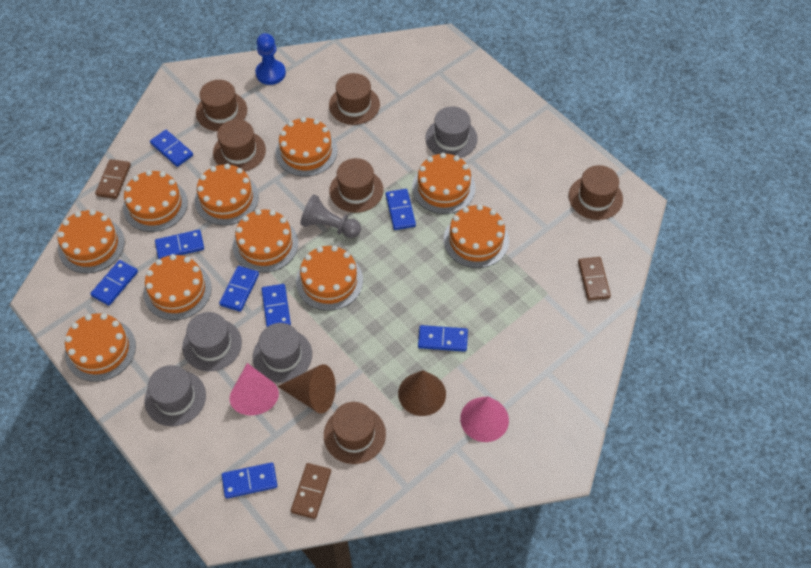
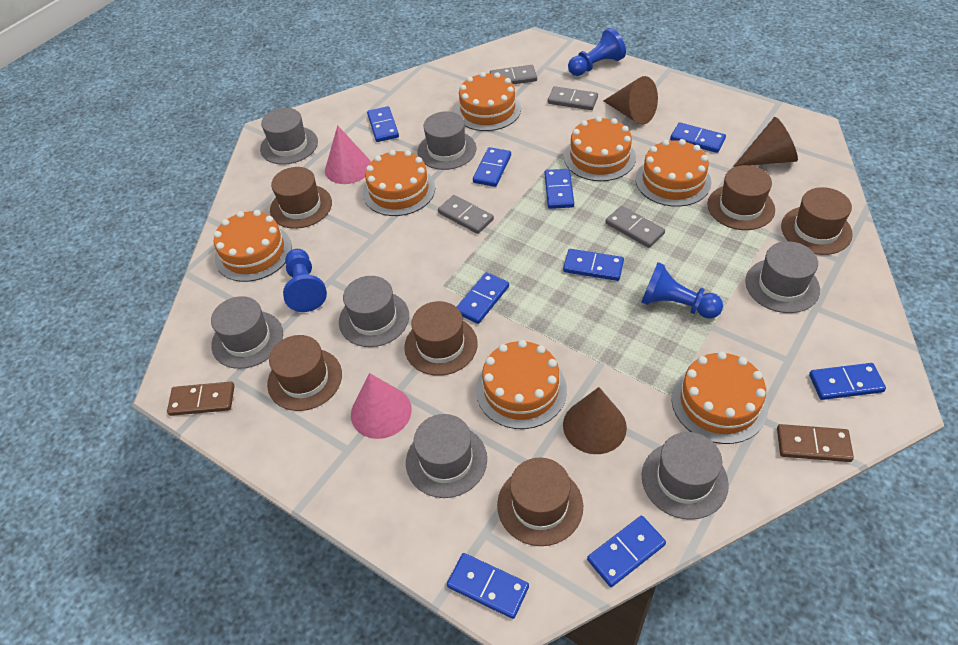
blue domino: [90,260,138,306] [150,130,193,167] [155,230,204,259] [219,266,259,312] [222,462,278,499] [262,284,291,327] [386,189,416,230] [418,325,468,352] = 8 -> [367,106,399,142] [447,553,529,619] [457,272,509,324] [473,147,511,187] [545,169,574,209] [563,249,624,281] [587,516,666,587] [670,122,726,153] [809,363,886,400] = 9
blue pawn: [255,33,286,85] = 1 -> [283,249,327,312] [568,28,626,76] [641,262,723,319] = 3
brown cone: [278,364,336,413] [398,370,446,416] = 2 -> [563,387,627,454] [603,76,658,125] [733,117,798,167] = 3
brown domino: [95,159,131,199] [291,463,331,519] [578,257,611,301] = 3 -> [167,382,234,416] [777,424,854,462] = 2
grey domino: none = 0 -> [438,195,494,234] [490,65,537,84] [548,86,598,110] [605,206,665,248] = 4
grey hat: [145,365,206,426] [182,312,242,371] [253,323,312,383] [425,106,478,158] = 4 -> [211,296,283,369] [260,108,318,165] [339,276,409,347] [406,414,487,498] [417,111,476,170] [642,432,729,520] [745,241,820,313] = 7
grey pawn: [300,194,361,238] = 1 -> none = 0
orange cake: [58,210,125,273] [65,313,136,382] [123,170,188,232] [143,254,212,320] [195,163,259,225] [233,209,298,273] [275,117,338,177] [296,245,363,311] [412,153,476,214] [444,204,509,268] = 10 -> [214,210,292,282] [363,150,435,216] [455,72,521,131] [476,340,567,429] [564,116,636,181] [636,139,712,207] [672,351,768,444] = 7

